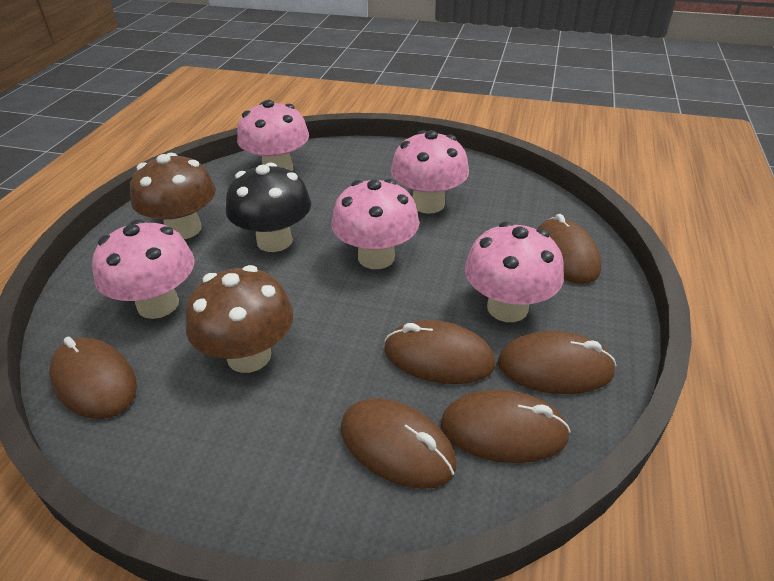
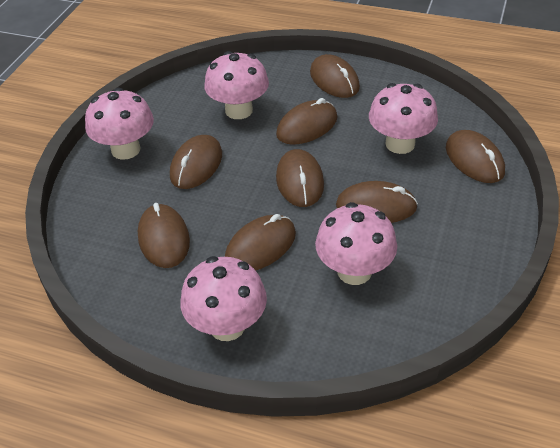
black mushroom: [226,163,311,252] = 1 -> none = 0
brown mouse: [49,337,137,419] [341,398,457,489] [384,320,495,384] [440,390,571,463] [498,331,617,394] [537,214,601,284] = 6 -> [138,203,190,268] [170,135,222,189] [225,214,296,271] [276,98,337,145] [276,149,324,207] [310,54,360,98] [336,181,418,223] [446,130,505,183] = 8
brown mushroom: [130,153,216,239] [185,265,294,373] = 2 -> none = 0

